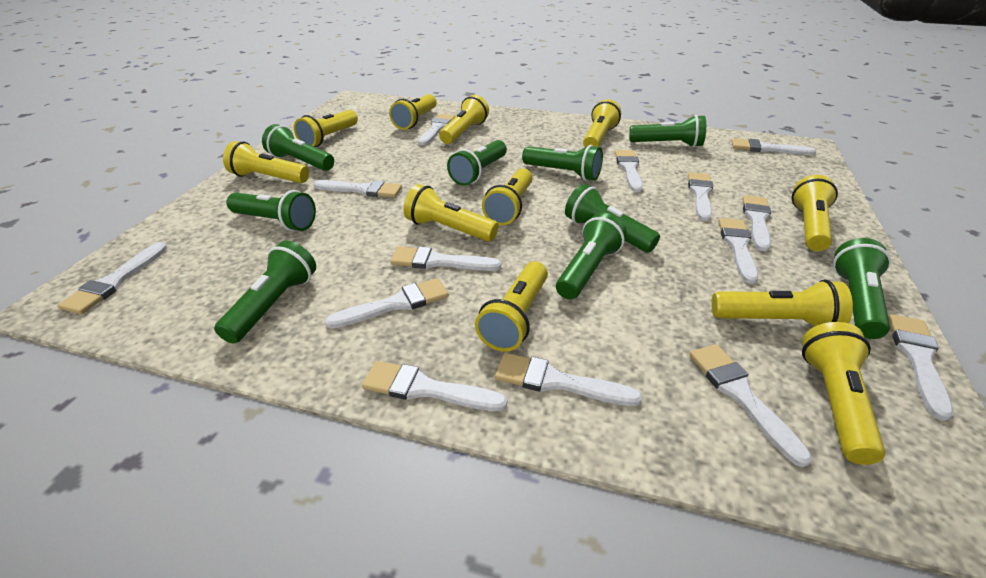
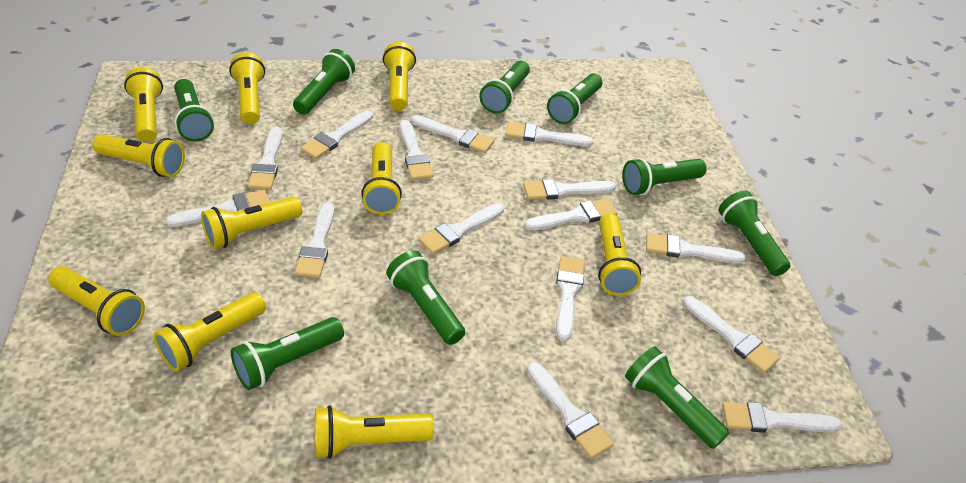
white brush: [57,242,168,314] [314,180,402,198] [325,278,449,329] [362,361,507,411] [390,247,501,271] [418,114,455,146] [495,353,642,406] [615,150,643,192] [688,172,713,221] [689,344,812,467] [718,218,759,284] [731,138,816,155] [742,195,771,251] [888,314,953,421] = 14 -> [166,189,270,227] [248,127,282,190] [295,202,334,278] [300,110,373,159] [400,120,433,180] [411,115,494,153] [419,203,504,254] [506,122,593,146] [523,179,616,200] [524,198,618,230] [527,362,614,459] [556,256,585,341] [646,233,746,263] [683,296,780,373] [722,402,842,433] = 15
yellow flashlight: [223,141,309,183] [294,110,358,147] [389,94,436,130] [403,184,498,242] [439,95,489,144] [475,261,548,352] [482,168,533,225] [583,99,621,147] [711,279,853,326] [792,175,838,251] [802,322,886,465] = 11 -> [48,266,145,336] [92,134,185,177] [124,67,163,142] [153,292,266,372] [201,197,302,249] [229,52,265,124] [315,405,434,459] [361,142,402,215] [383,42,416,111] [598,214,641,296] = 10

